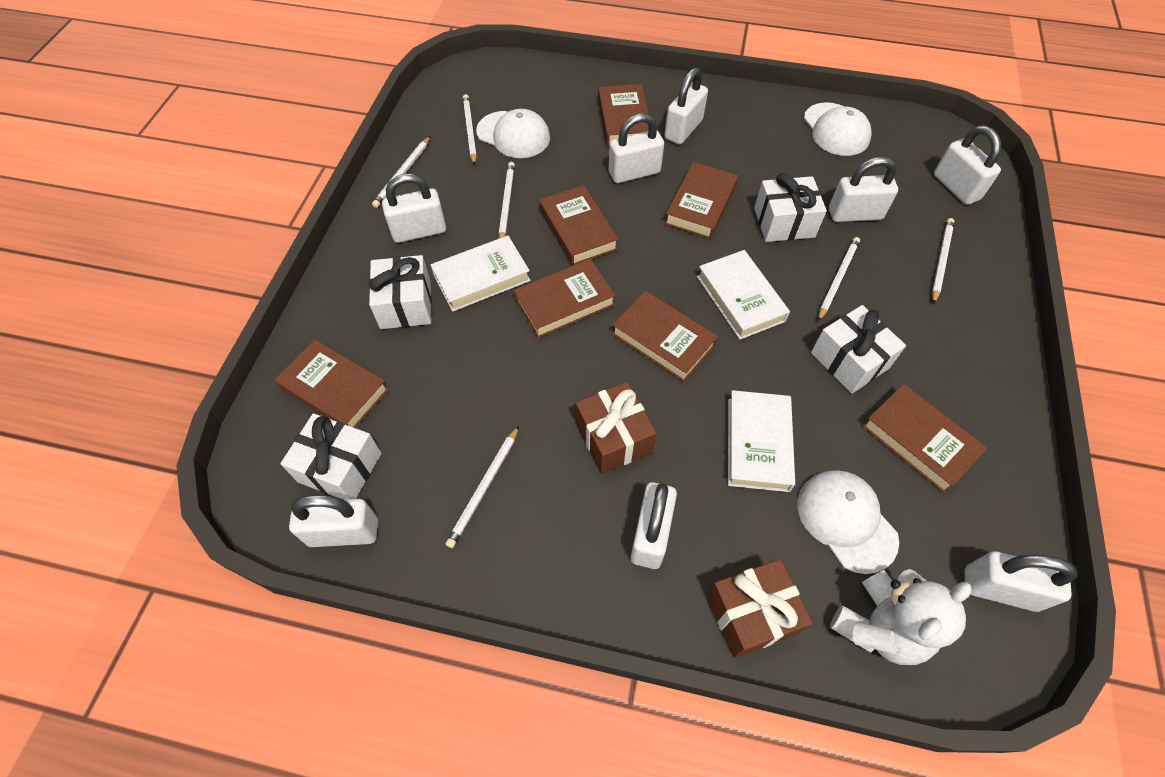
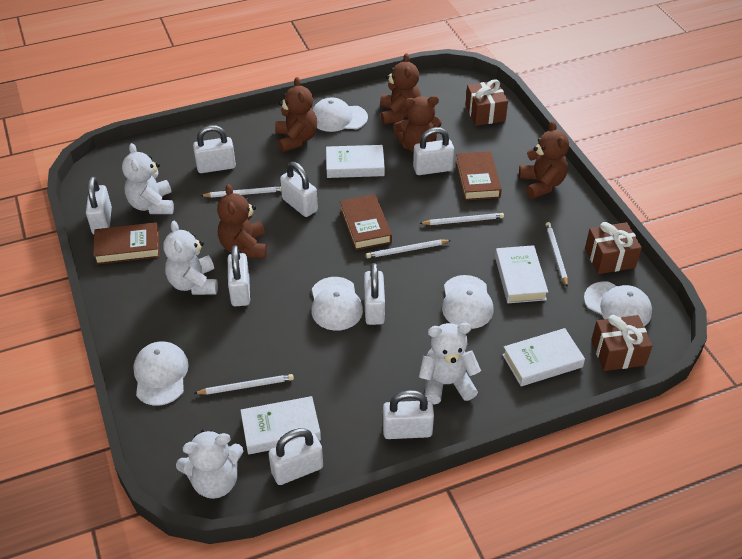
brown book: [275,339,389,428] [514,259,616,338] [539,185,619,266] [598,84,649,146] [612,291,718,382] [665,162,738,239] [862,384,987,493] = 7 -> [93,222,159,265] [340,194,392,250] [456,151,502,200] = 3
brown gift: [575,382,657,474] [707,559,813,658] = 2 -> [465,79,508,126] [585,222,642,274] [591,315,653,371] = 3
brown teddy bear: none = 0 -> [217,184,267,258] [275,77,317,152] [380,53,421,124] [393,96,442,153] [519,121,569,199] = 5
white book: [431,236,531,312] [697,250,790,340] [728,390,795,492] = 3 -> [240,396,321,454] [326,145,385,178] [495,245,548,303] [502,328,585,386] = 4
white cap: [476,109,550,158] [797,470,899,574] [804,102,872,156] = 3 -> [133,342,189,406] [312,277,363,331] [313,97,368,132] [442,275,493,329] [584,281,652,326] = 5
white gift: [280,413,382,500] [369,255,432,329] [754,173,827,242] [811,305,906,394] = 4 -> none = 0
white pencil: [372,136,430,208] [445,426,519,548] [463,94,477,165] [499,162,515,238] [818,237,860,322] [932,218,954,304] = 6 -> [194,374,294,395] [201,186,281,197] [366,240,451,258] [419,213,504,225] [545,222,568,287] = 5
white teddy bear: [830,569,972,665] = 1 -> [122,143,174,214] [163,221,218,295] [176,429,243,499] [419,323,481,405] = 4

